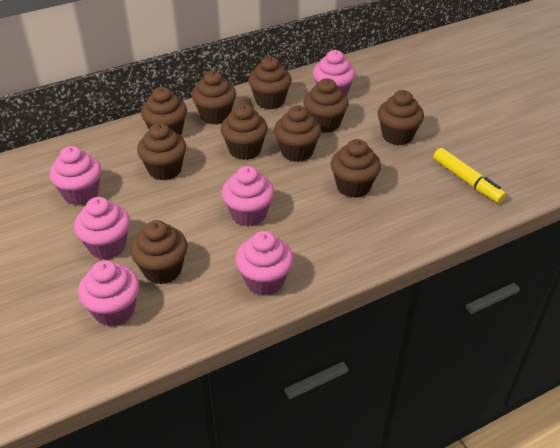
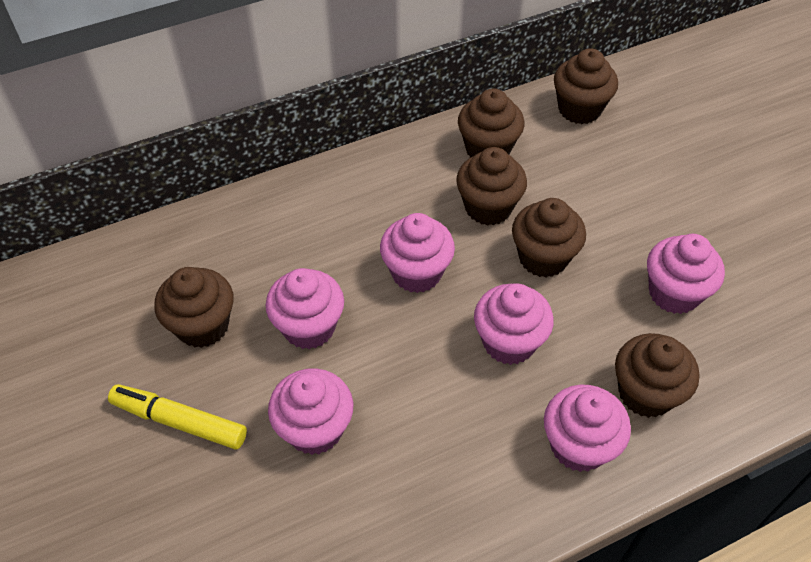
brown cupcake: [130,220,188,284] [137,123,186,180] [141,87,187,136] [192,71,236,124] [221,104,268,160] [248,57,292,109] [274,106,321,162] [304,78,349,133] [331,139,381,198] [378,90,424,145] = 10 -> [154,267,234,348] [456,147,527,225] [458,88,524,158] [512,198,586,277] [554,48,618,124] [615,333,699,418] = 6

